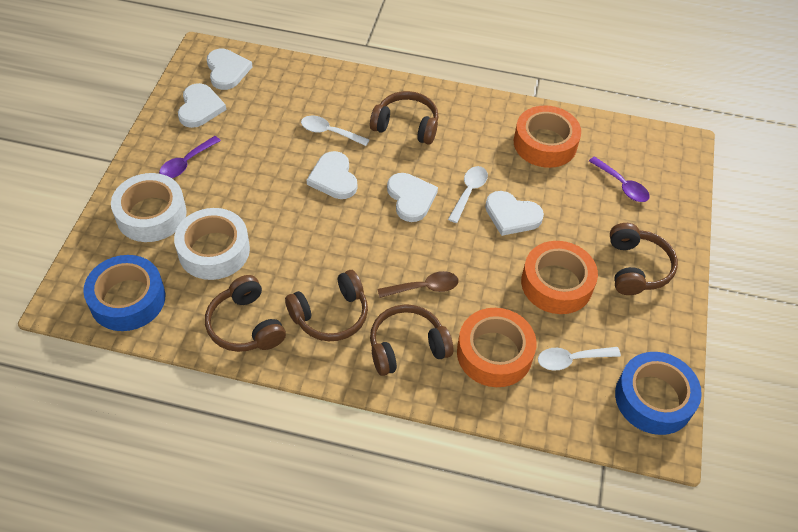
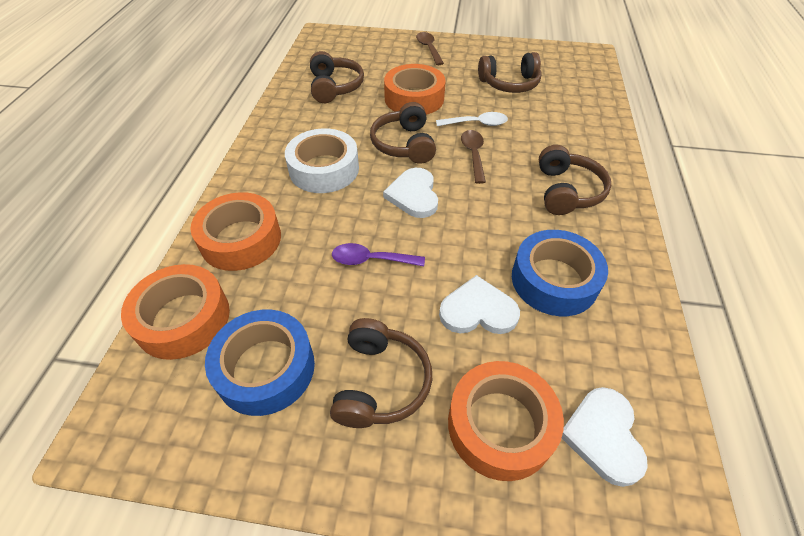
brown spoon: [378,271,458,298] = 1 -> [416,32,444,65] [461,130,486,184] = 2
orange tape: [457,308,536,387] [514,105,581,168] [521,241,598,314] = 3 -> [121,264,230,360] [191,192,281,271] [384,64,446,115] [448,361,564,481] = 4
purple spoon: [159,136,221,178] [589,156,650,202] = 2 -> [332,243,425,266] = 1
white heart: [178,83,227,128] [207,49,253,90] [307,151,357,199] [387,173,438,222] [485,191,544,236] = 5 -> [383,168,438,218] [439,275,520,334] [562,387,648,487] = 3
white spoon: [301,116,369,146] [448,166,488,223] [538,347,621,371] = 3 -> [436,112,508,126] = 1
white tape: [111,173,187,242] [174,208,250,280] = 2 -> [285,128,359,193] = 1

